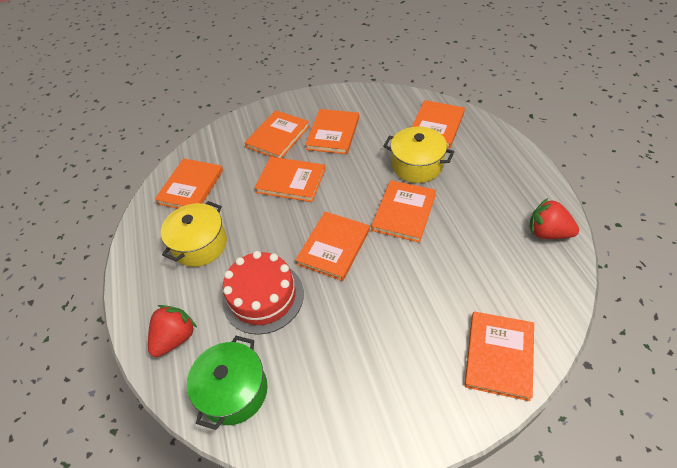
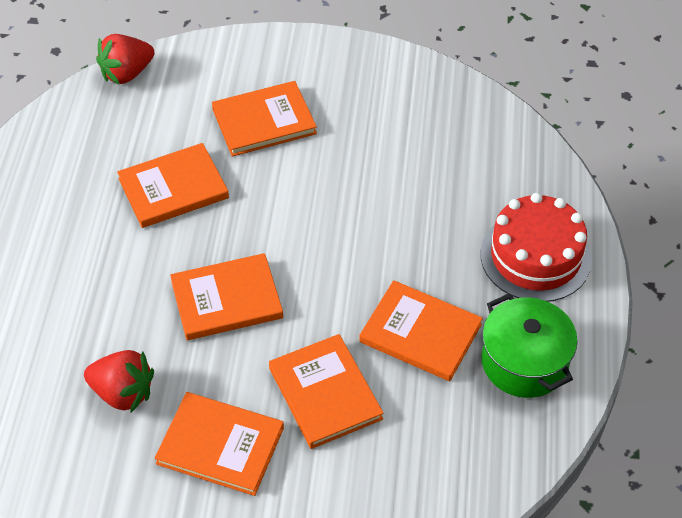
orange book: [154,158,223,209] [244,110,310,158] [255,157,325,202] [295,212,370,281] [305,109,359,154] [371,180,436,243] [412,100,465,148] [465,311,534,401] = 8 -> [117,143,229,228] [154,392,284,496] [170,253,283,340] [212,81,317,157] [269,334,383,449] [359,280,483,381] = 6
yellow pot: [161,201,227,267] [383,127,454,183] = 2 -> none = 0

